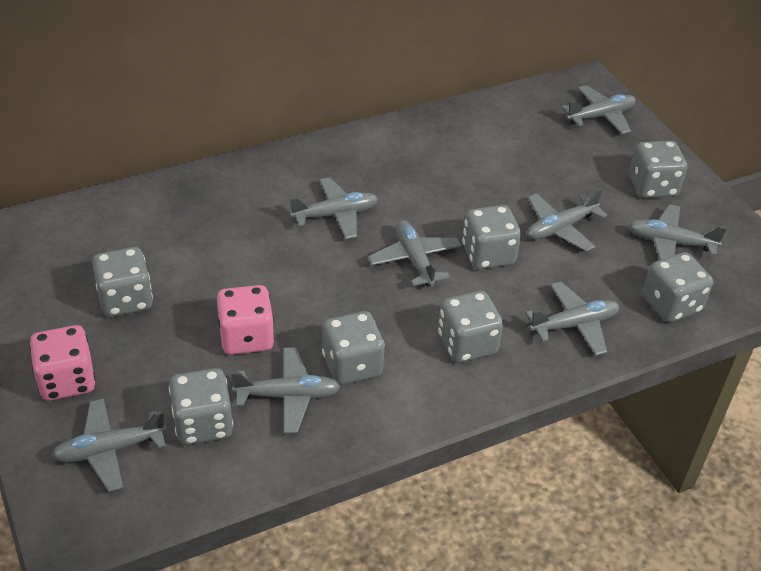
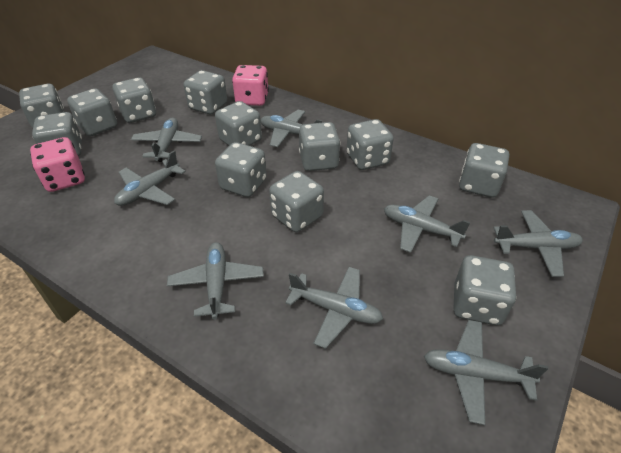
grey dice: [92,247,153,317] [169,368,233,445] [322,311,385,385] [438,291,503,363] [462,205,521,269] [629,141,687,198] [642,252,713,322] = 7 -> [19,84,64,128] [32,112,82,156] [67,88,117,136] [112,77,156,123] [184,70,227,114] [215,101,262,146] [215,142,267,197] [269,171,324,232] [299,122,340,171] [347,119,394,170] [453,255,517,325] [459,143,509,198] = 12

